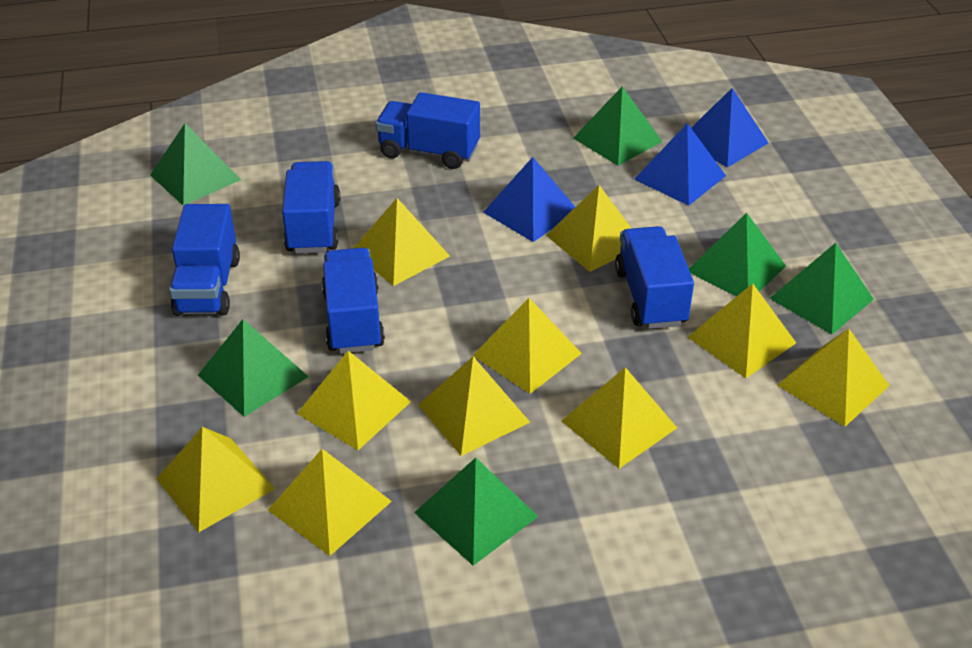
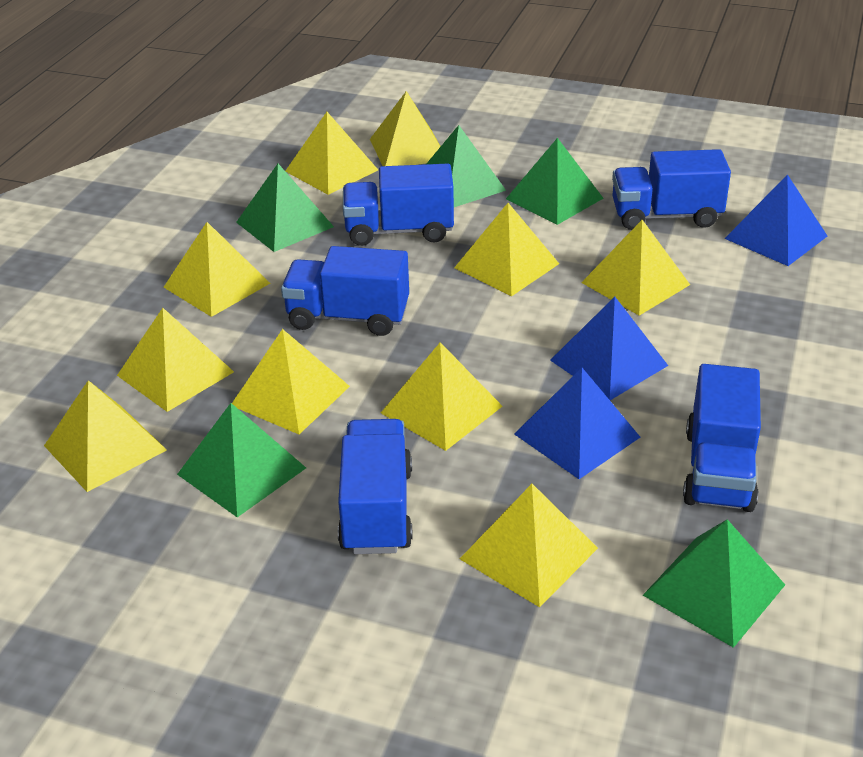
green pyramid: [150,123,241,206] [198,319,309,417] [414,458,539,566] [573,86,663,166] [689,213,786,296] [769,243,874,334] = 6 -> [177,403,306,517] [236,164,334,252] [427,125,506,207] [506,138,603,225] [643,519,785,648] = 5

